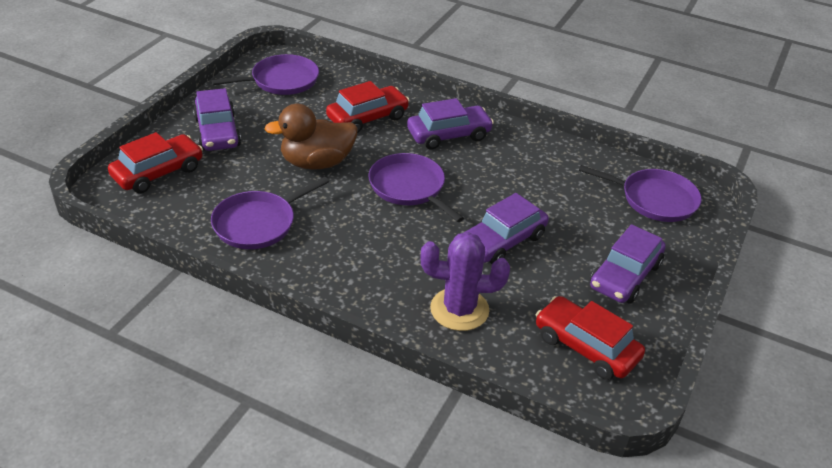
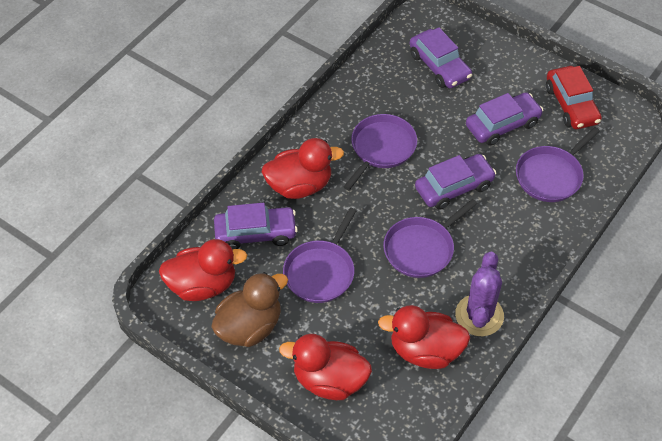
red car: [108,132,203,193] [326,81,409,133] [536,296,645,380] = 3 -> [546,66,602,129] = 1
red duck: none = 0 -> [159,239,247,301] [262,138,344,199] [279,334,372,400] [378,305,470,369] = 4

